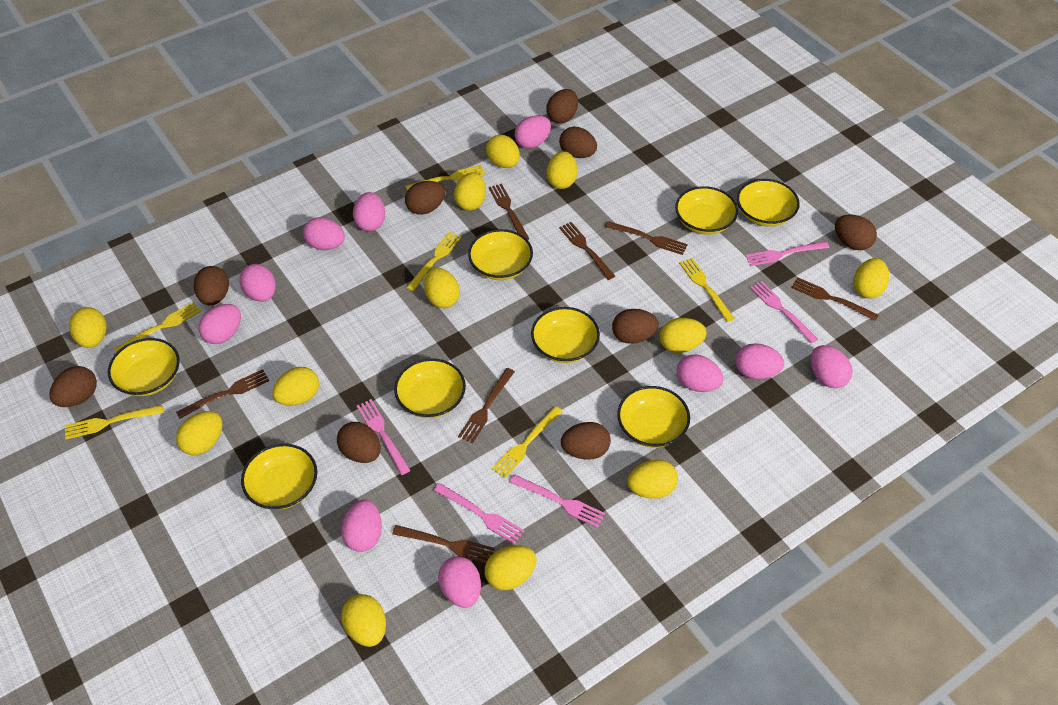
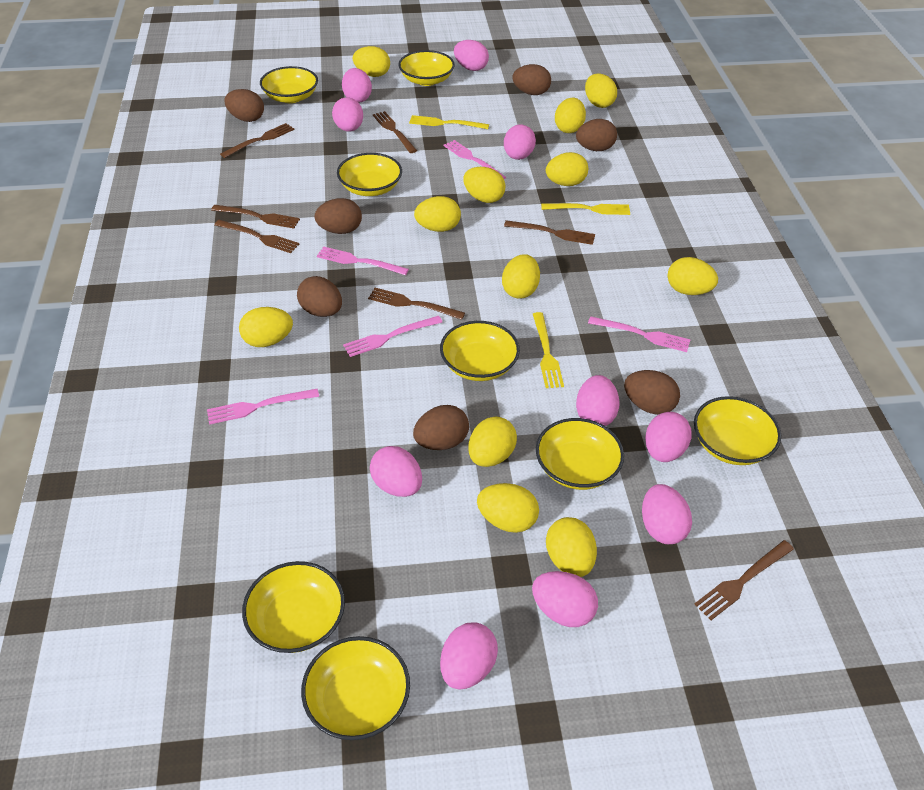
brown egg: [49,366,97,407] [194,266,229,305] [337,422,381,463] [405,181,445,215] [546,89,578,123] [559,127,597,158] [561,422,611,460] [612,309,659,344] [835,215,877,250] = 9 -> [224,89,264,122] [297,276,342,317] [314,198,362,234] [413,405,469,450] [513,64,551,95] [576,119,617,151] [624,370,680,415] = 7
yellow fork: [65,405,163,439] [114,302,201,352] [405,165,485,191] [406,231,462,291] [492,406,563,478] [679,258,735,322] = 6 -> [409,115,489,129] [533,312,564,388] [541,203,630,215] = 3

